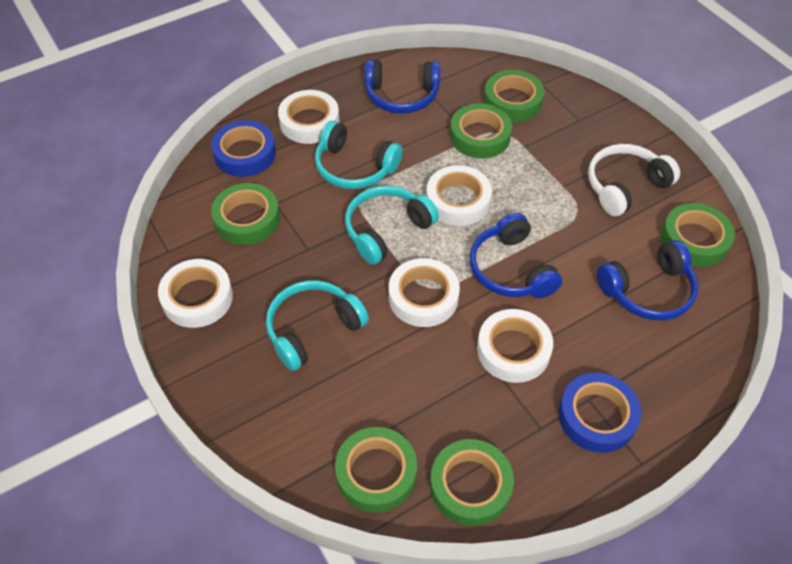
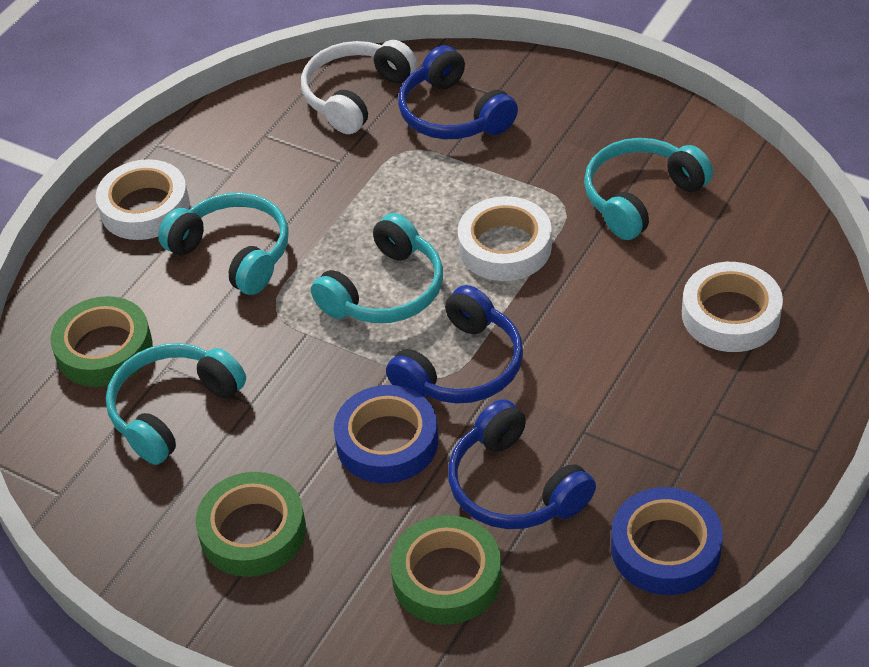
green tape: [211,183,280,245] [335,427,417,513] [430,439,514,526] [450,103,512,159] [484,70,544,122] [661,203,735,267] = 6 -> [50,296,153,387] [196,472,306,577] [390,515,502,625] = 3
turquoise headphones: [266,280,369,371] [315,121,403,189] [345,186,439,265] = 3 -> [106,343,246,465] [158,192,289,295] [311,213,443,323] [584,138,713,240] = 4
white tape: [158,259,233,328] [278,90,340,144] [389,258,460,327] [426,165,492,226] [477,309,553,383] = 5 -> [95,159,190,240] [458,196,552,281] [682,262,783,352] = 3

